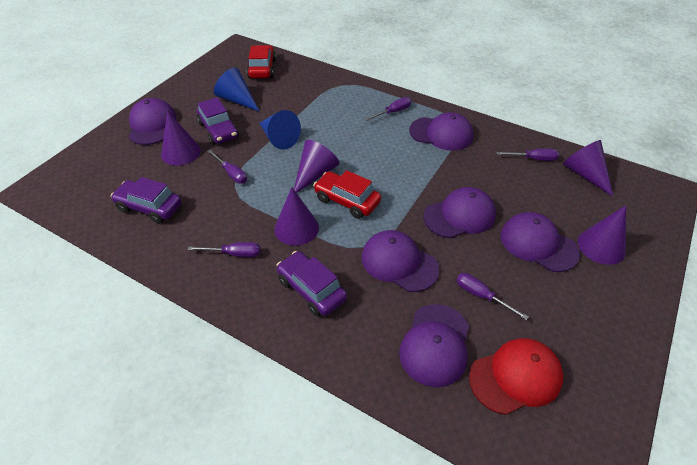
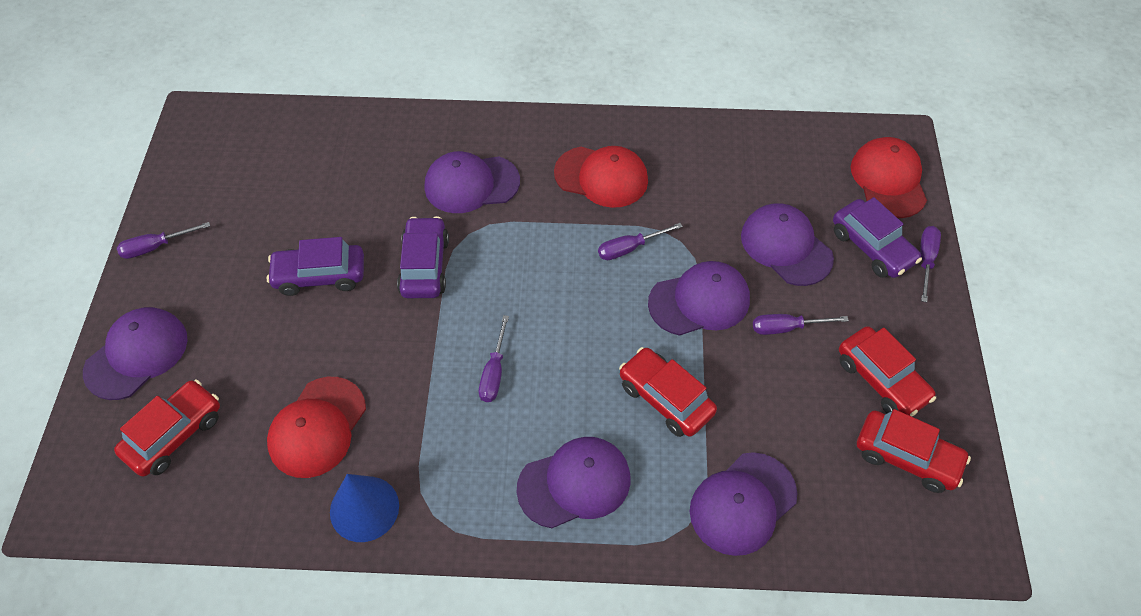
blue cone: [214,68,260,112] [259,110,301,149] = 2 -> [330,474,399,542] = 1
purple cone: [161,111,201,166] [274,187,319,246] [294,140,339,193] [563,140,613,197] [578,205,626,265] = 5 -> none = 0
red cap: [469,338,563,415] = 1 -> [267,377,366,478] [554,146,648,208] [851,137,927,218] = 3
red car: [247,45,276,78] [313,170,381,219] = 2 -> [114,380,220,477] [619,347,717,437] [839,326,936,416] [857,409,971,493] = 4

